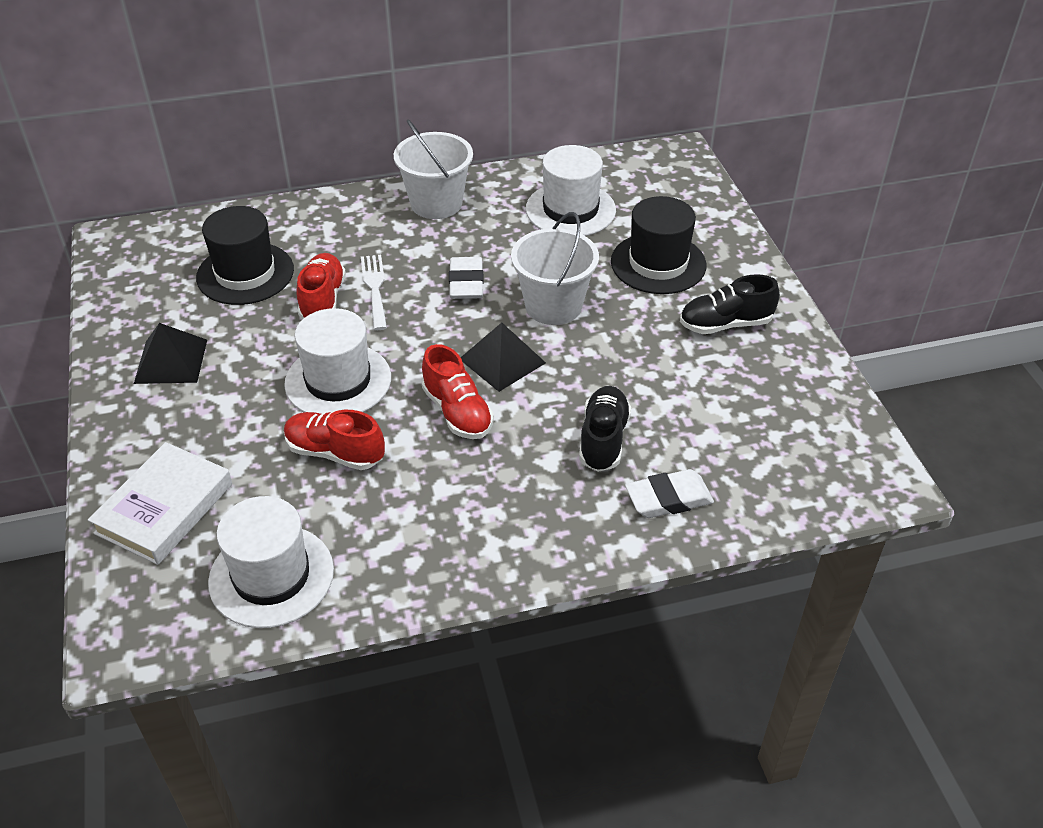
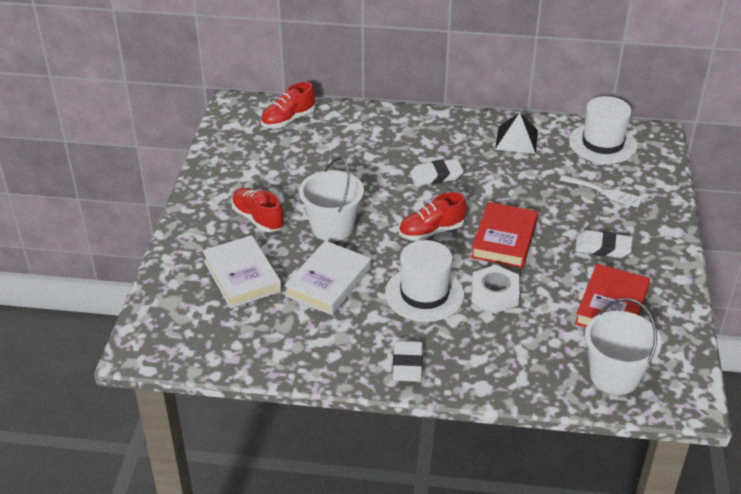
black hat: [196,206,294,305] [611,196,706,294] = 2 -> none = 0
black pyramid: [134,323,207,384] [460,323,546,392] = 2 -> [495,113,538,154] = 1
black shoe: [579,386,631,472] [680,274,780,334] = 2 -> none = 0
red book: none = 0 -> [471,202,538,268] [575,264,650,327] = 2
white book: [88,442,232,565] = 1 -> [202,235,281,308] [284,241,371,315] = 2
white eraser: [449,257,484,299] [625,469,714,518] = 2 -> [393,341,423,382] [410,159,464,186] [575,230,632,258] = 3
white hat: [208,496,334,628] [284,308,391,414] [526,145,616,236] = 3 -> [385,240,464,322] [569,96,637,164] = 2
white nut: none = 0 -> [471,265,520,313] = 1

